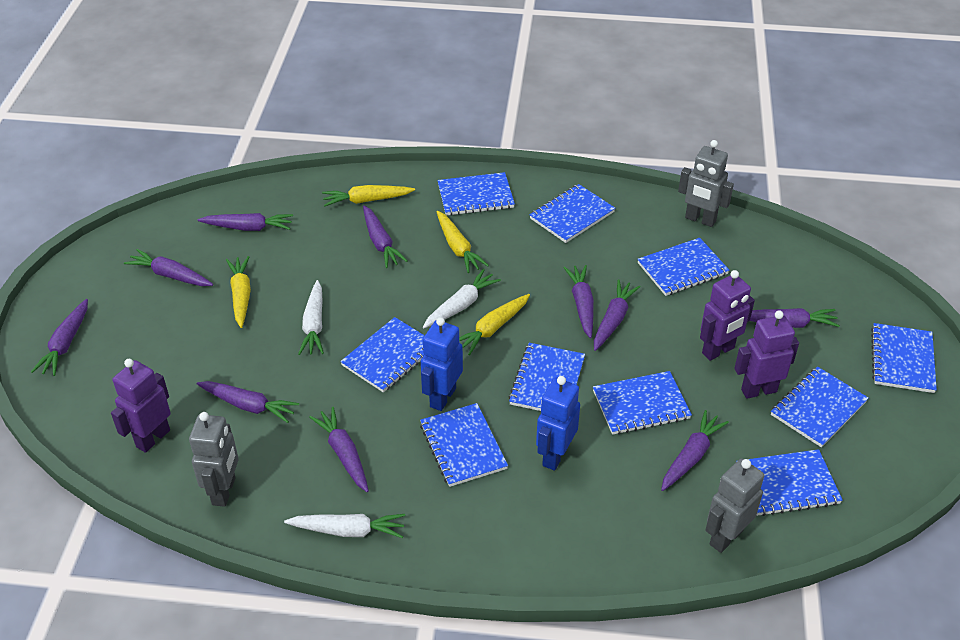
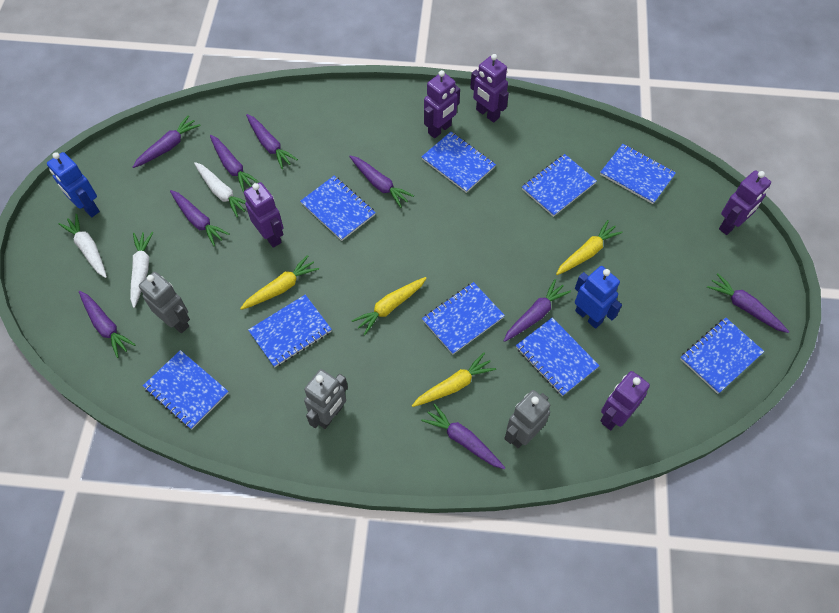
blue notebook: [340,317,425,393] [420,403,508,487] [438,172,515,216] [509,343,585,411] [529,184,615,243] [593,371,692,435] [638,238,729,296] [736,449,843,516] [771,367,869,448] [871,323,937,393] = 10 -> [143,350,228,429] [248,295,332,367] [300,176,376,241] [422,132,496,193] [422,282,505,355] [516,318,600,396] [522,154,597,217] [600,144,676,204] [680,317,764,394] = 9
purple carrot: [31,299,88,376] [124,249,213,286] [196,381,299,423] [198,213,293,231] [309,407,369,492] [363,206,408,268] [563,265,594,338] [594,279,641,351] [661,410,729,491] [750,308,840,328] = 10 -> [79,291,136,358] [133,115,201,168] [170,190,230,246] [210,135,259,192] [246,114,298,169] [349,155,414,208] [421,404,505,469] [504,279,571,342] [707,273,789,333] = 9
purple robot: [111,359,171,453] [700,270,755,361] [734,310,799,399] = 3 -> [244,182,283,248] [424,70,460,138] [470,54,509,122] [600,371,650,430] [719,170,771,235] = 5

